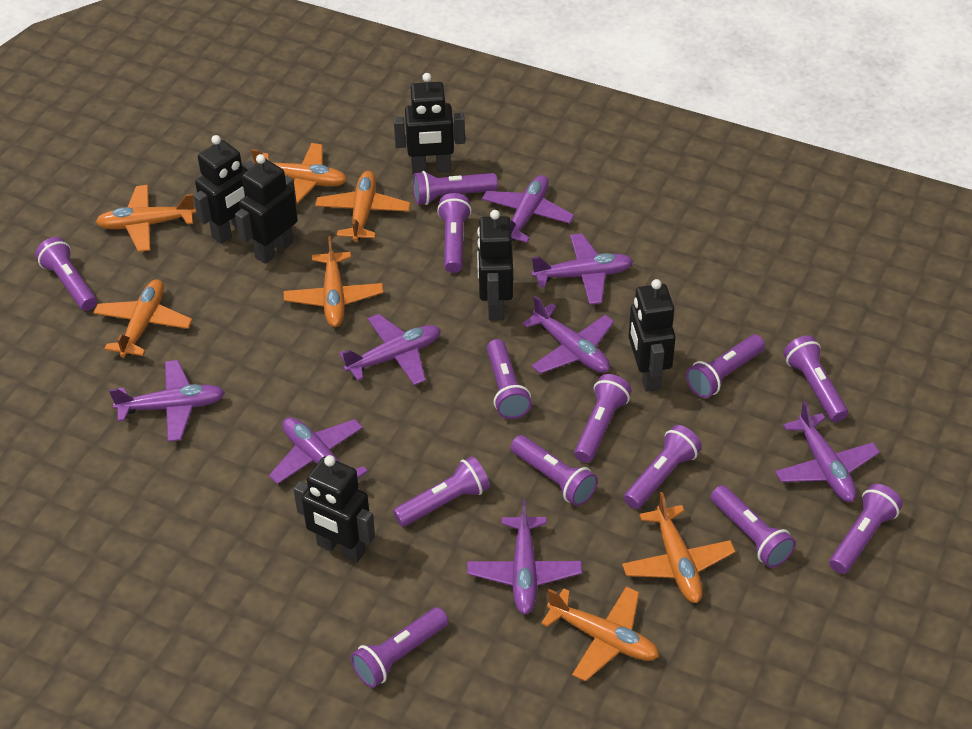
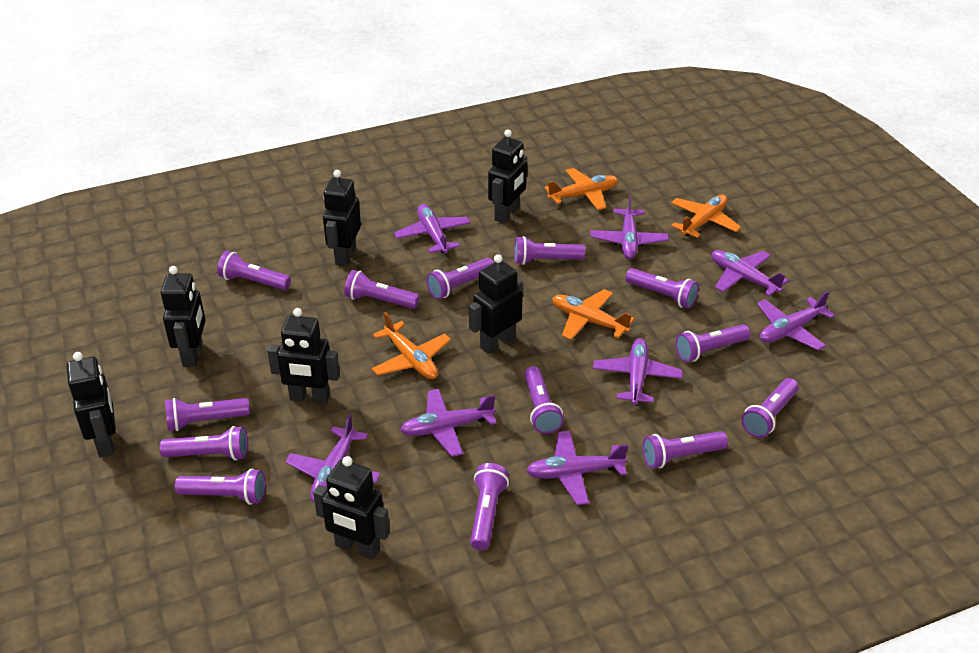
black robot: [193,135,255,244] [235,154,298,264] [294,455,375,563] [394,73,465,174] [477,210,513,321] [628,279,676,392] = 6 -> [67,352,116,457] [161,266,206,367] [267,308,340,404] [313,456,390,560] [323,170,361,266] [469,254,523,354] [488,130,527,224] = 7
orange plane: [93,279,193,358] [96,185,196,252] [251,143,347,205] [284,236,383,327] [315,171,411,242] [541,586,659,682] [622,492,735,603] = 7 -> [372,312,451,379] [545,168,618,210] [552,289,635,340] [671,195,741,238] = 4

